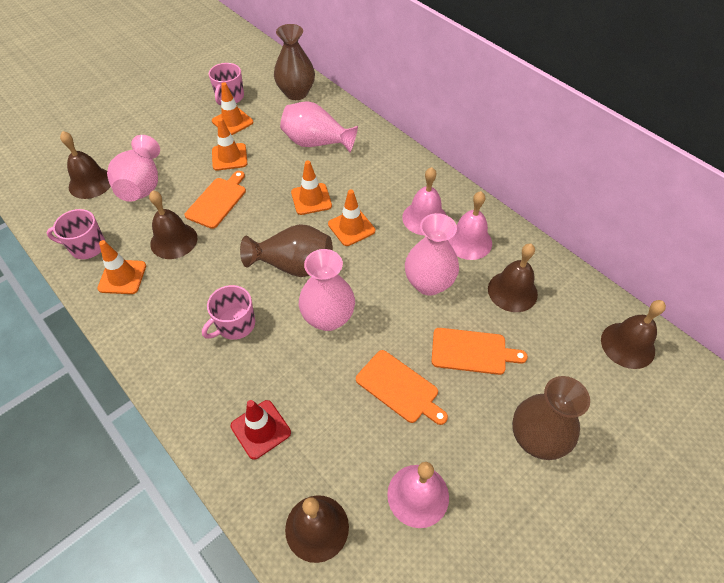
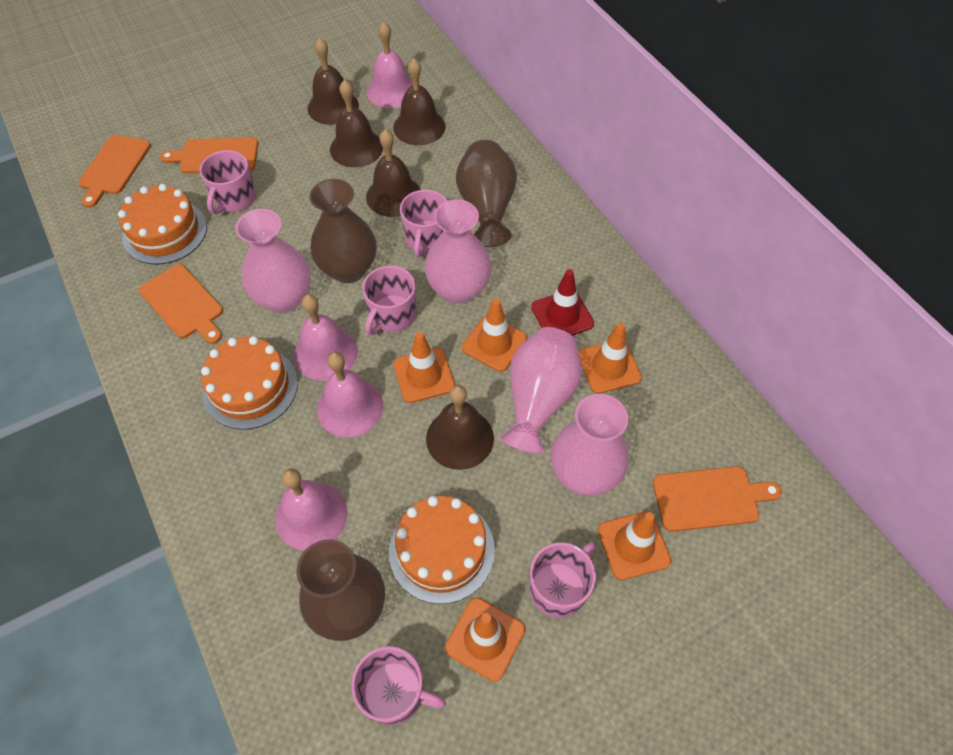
orange cake: none = 0 -> [118,184,207,265] [201,336,298,430] [389,496,495,604] = 3
orange cutting board: [185,171,246,229] [356,350,448,425] [431,328,528,375] = 3 -> [78,135,151,208] [139,264,223,344] [160,137,258,173] [652,466,782,532] = 4
pink bell: [387,462,449,528] [402,167,446,235] [448,191,492,260] = 3 -> [275,468,348,551] [294,294,358,381] [317,352,383,437] [366,21,413,108] = 4
pink mug: [46,209,105,259] [202,285,255,340] [209,63,244,105] = 3 -> [200,150,256,214] [352,646,446,725] [362,266,416,335] [400,190,447,257] [530,542,596,618] = 5

